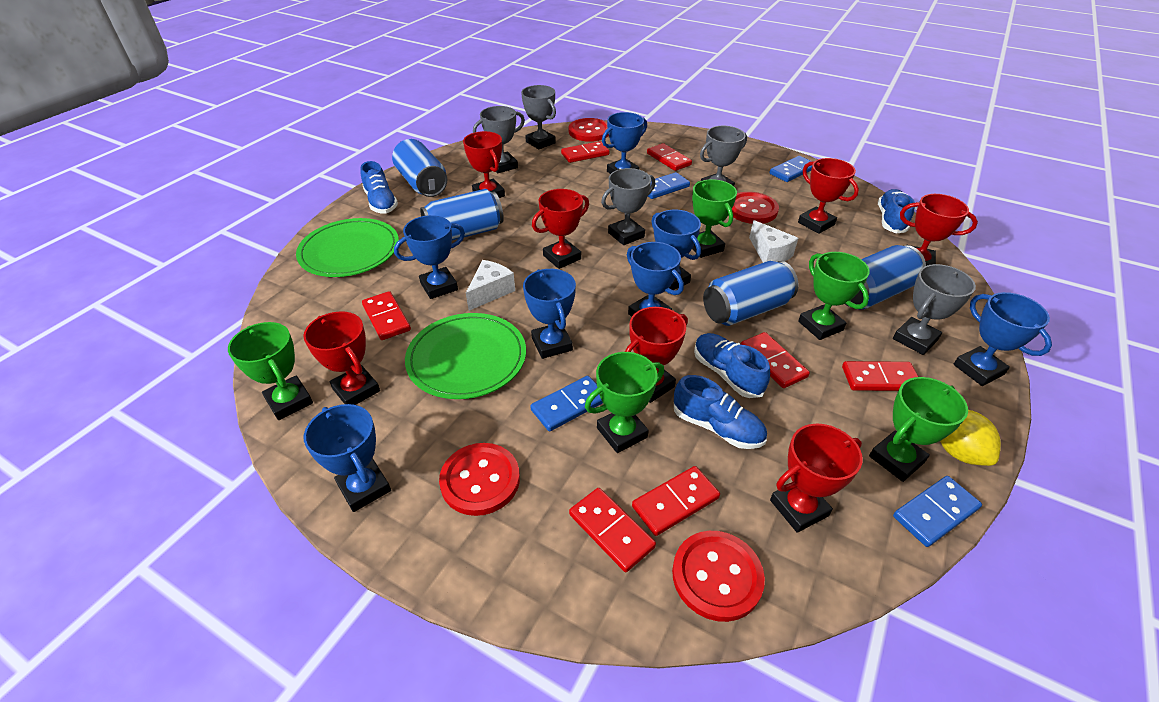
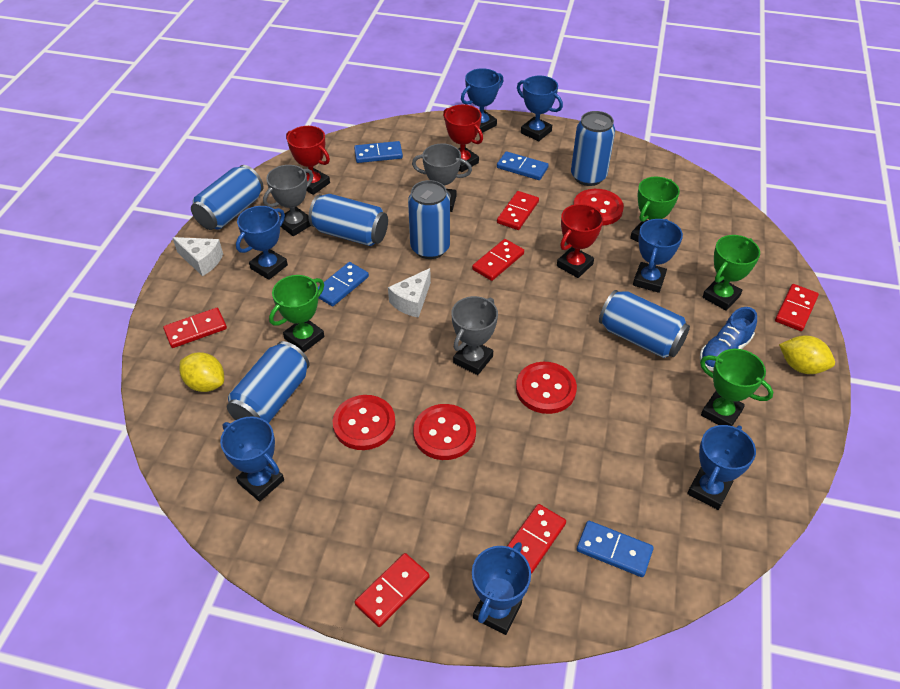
blue can: [392,139,447,197] [420,189,504,240] [703,261,799,326] [845,245,926,309] = 4 -> [191,165,263,230] [227,341,309,423] [308,194,388,246] [408,180,450,259] [571,111,615,186] [599,290,690,358] = 6
blue shoe: [360,161,398,213] [674,375,767,449] [694,333,770,398] [878,189,915,234] = 4 -> [700,307,757,371] = 1
green plate: [296,218,399,277] [405,313,526,399] = 2 -> none = 0
green trophy: [228,322,313,420] [585,352,664,453] [692,179,737,258] [798,252,870,340] [869,377,968,482] = 5 -> [269,275,324,352] [630,176,680,242] [700,349,773,426] [702,235,760,311] = 4
grey trophy: [473,106,525,173] [521,85,556,150] [601,168,655,245] [700,126,747,186] [893,264,976,355] = 5 -> [263,165,313,236] [412,143,472,212] [452,296,498,375] = 3
red domino: [362,291,411,340] [561,141,610,163] [569,488,656,572] [632,466,720,536] [647,143,692,171] [741,332,810,388] [842,361,918,391] = 7 -> [163,308,227,348] [355,553,430,627] [472,239,524,281] [497,191,539,230] [507,504,566,574] [775,284,819,331] = 6
red trophy: [303,311,380,405] [463,131,505,198] [532,189,589,269] [625,307,688,403] [770,423,862,533] [798,158,859,234] [900,194,978,266] = 7 -> [286,126,330,195] [443,104,483,172] [557,204,603,278] = 3
yellow lemon: [940,410,1001,466] = 1 -> [179,352,224,392] [779,336,835,374] = 2

